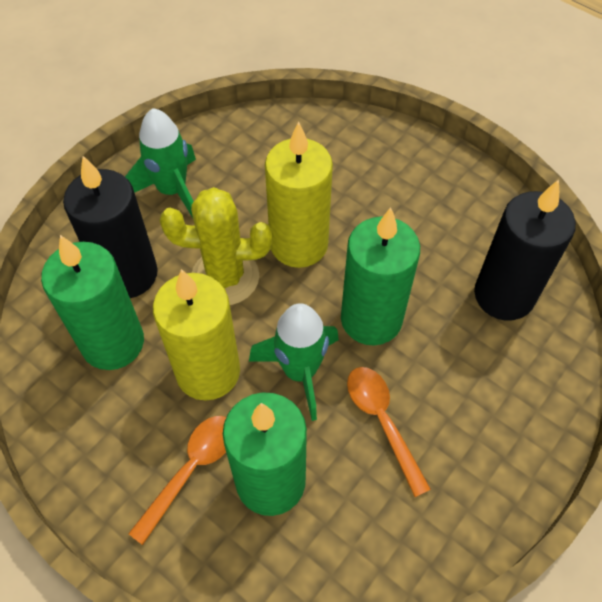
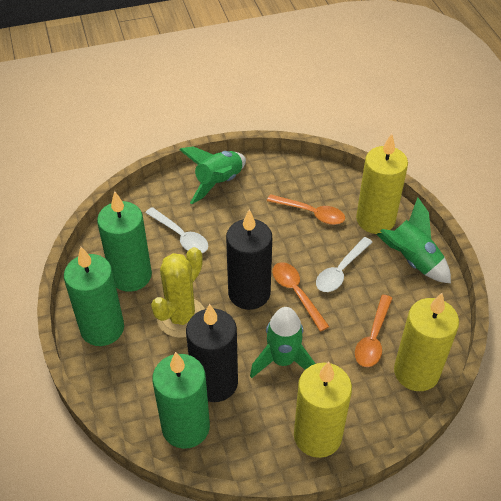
green rocket: [125,108,196,218] [249,303,339,421] = 2 -> [179,147,246,204] [250,307,316,378] [377,197,451,283] = 3
orange spoon: [128,416,226,545] [347,367,431,497] = 2 -> [267,194,345,225] [272,262,330,332] [355,295,392,367] = 3
white spoon: none = 0 -> [145,207,208,253] [316,237,373,292] = 2
yellow candle: [153,269,240,401] [265,122,333,268] = 2 -> [294,362,352,458] [356,134,408,234] [394,293,459,391] = 3

